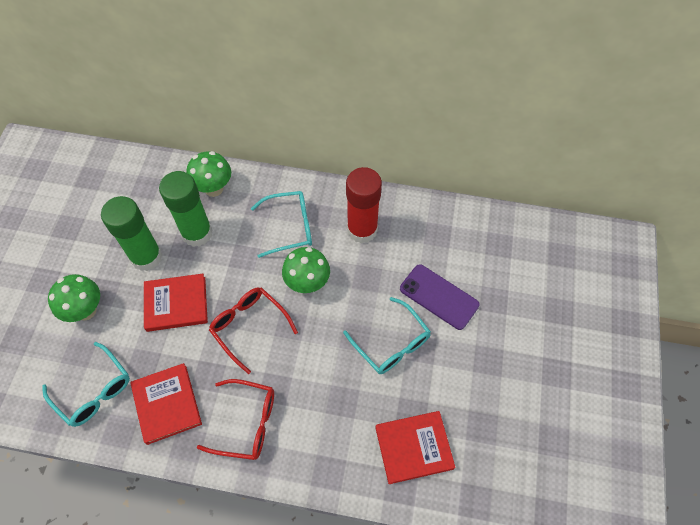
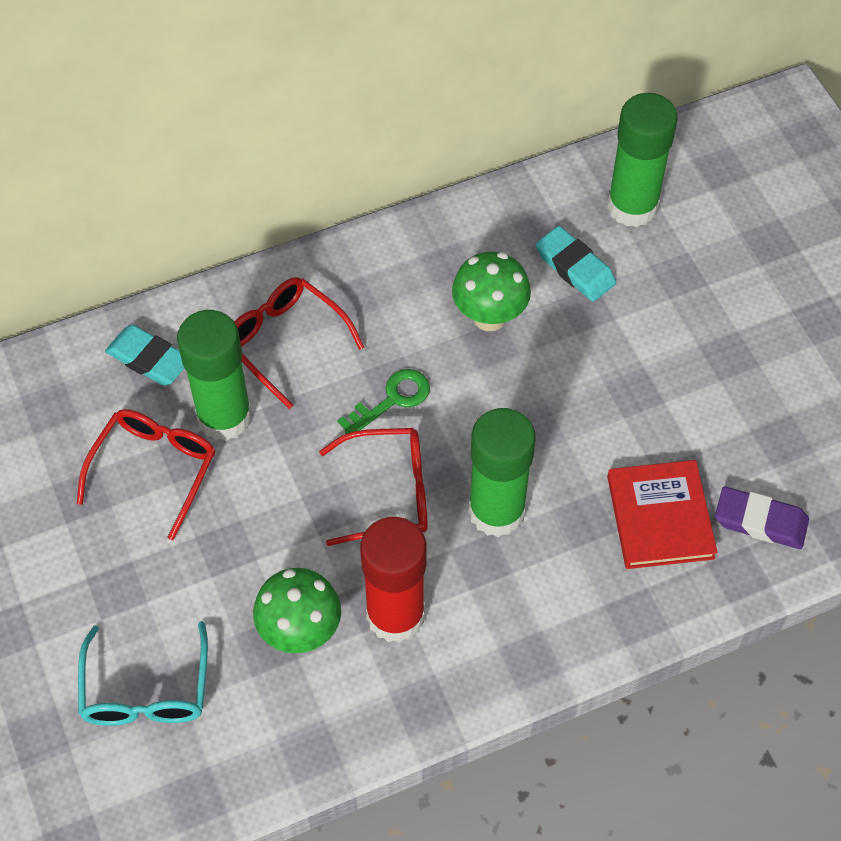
green glue stick: [101,196,163,271] [159,171,213,247] = 2 -> [177,310,252,441] [468,408,536,537] [607,93,678,227] = 3
green key: none = 0 -> [337,369,430,434] = 1
green mushroom: [48,274,100,322] [186,151,231,197] [282,247,330,293] = 3 -> [253,568,341,653] [452,252,531,331] = 2
purple eraser: none = 0 -> [715,487,809,549] = 1
purple phone: [400,264,480,330] = 1 -> none = 0
red book: [130,363,202,445] [144,274,208,332] [375,411,456,484] = 3 -> [607,460,718,569] = 1
red glasses: [197,379,274,460] [209,287,298,374] = 2 -> [77,409,215,540] [234,277,364,409] [319,428,428,546] = 3
turquoise eraser: none = 0 -> [105,325,184,386] [536,226,616,302] = 2
turquoise glasses: [42,342,130,427] [251,191,312,258] [343,297,431,374] = 3 -> [78,621,208,726] = 1

